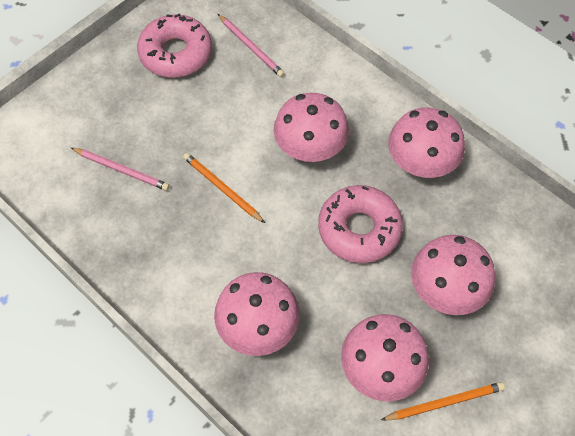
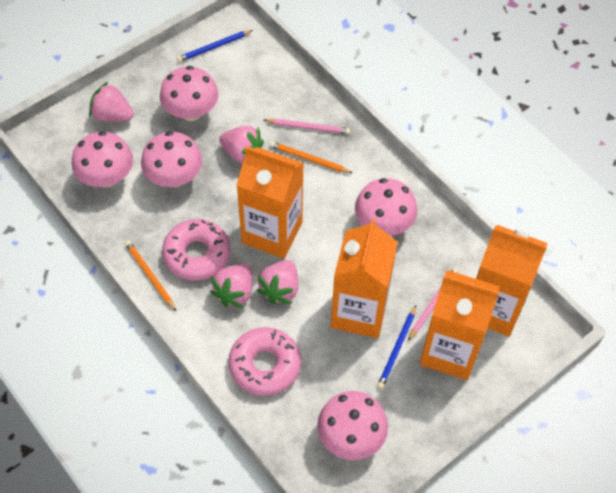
blue pencil: none = 0 -> [177,30,253,62] [377,305,416,389] = 2
orange carton: none = 0 -> [236,146,304,259] [331,218,398,338] [420,270,500,380] [476,225,547,337] = 4
pink strawberry: none = 0 -> [89,82,134,122] [210,263,252,308] [219,126,264,164] [256,260,298,304] = 4

